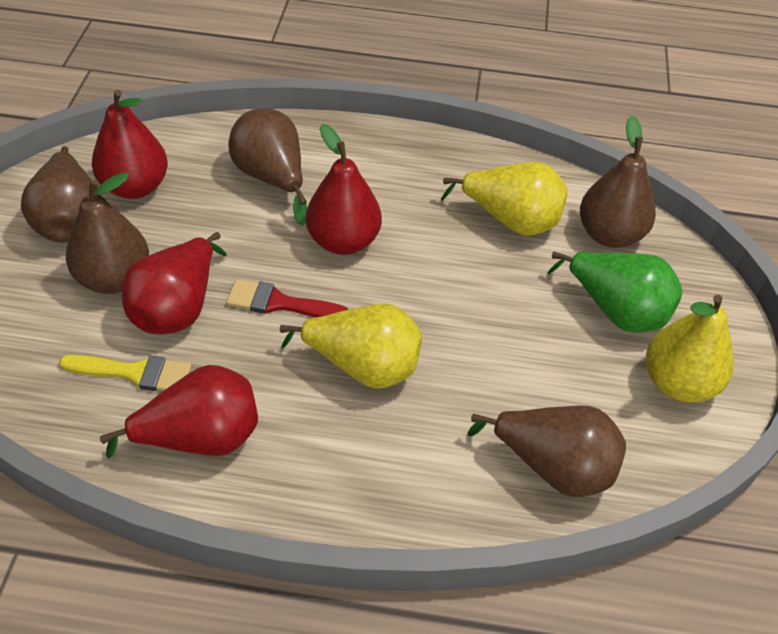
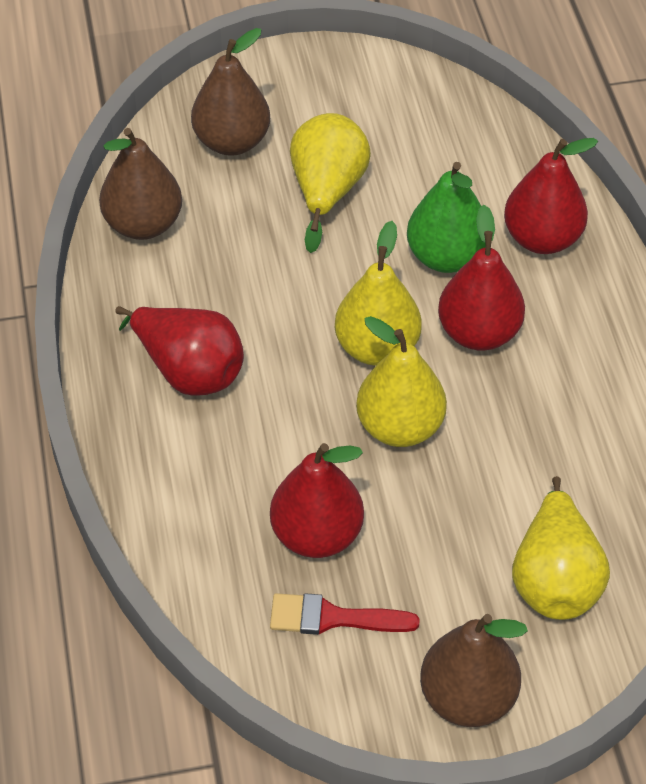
brown pear: [21,146,101,242] [66,172,149,294] [229,108,307,226] [468,405,626,497] [580,116,656,248] = 5 -> [99,128,182,240] [191,28,270,156] [420,614,528,727] = 3
yellow brush: [59,354,192,391] = 1 -> none = 0
yellow pear: [280,303,422,389] [441,162,567,236] [646,295,734,403] = 3 -> [290,113,371,253] [335,221,422,366] [356,316,447,447] [512,476,610,620] = 4

